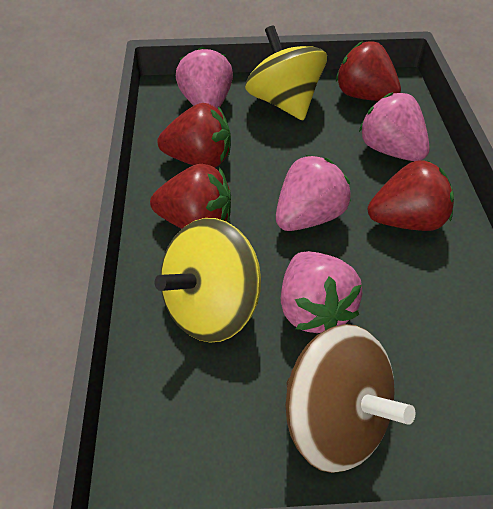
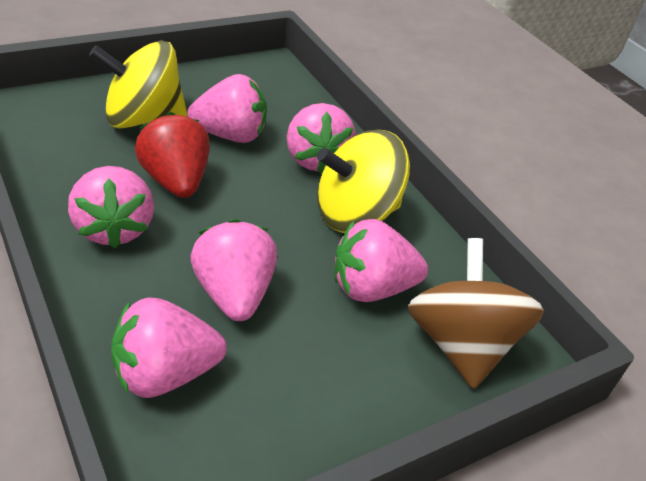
pink strawberry: [176,46,233,109] [276,155,351,231] [281,251,363,333] [359,92,430,161] = 4 -> [68,166,154,248] [111,298,227,398] [187,74,267,143] [190,219,277,321] [287,103,356,174] [334,219,428,302] = 6
red strawberry: [150,164,231,229] [157,103,231,168] [336,41,401,101] [368,160,454,231] = 4 -> [135,112,210,198] = 1

